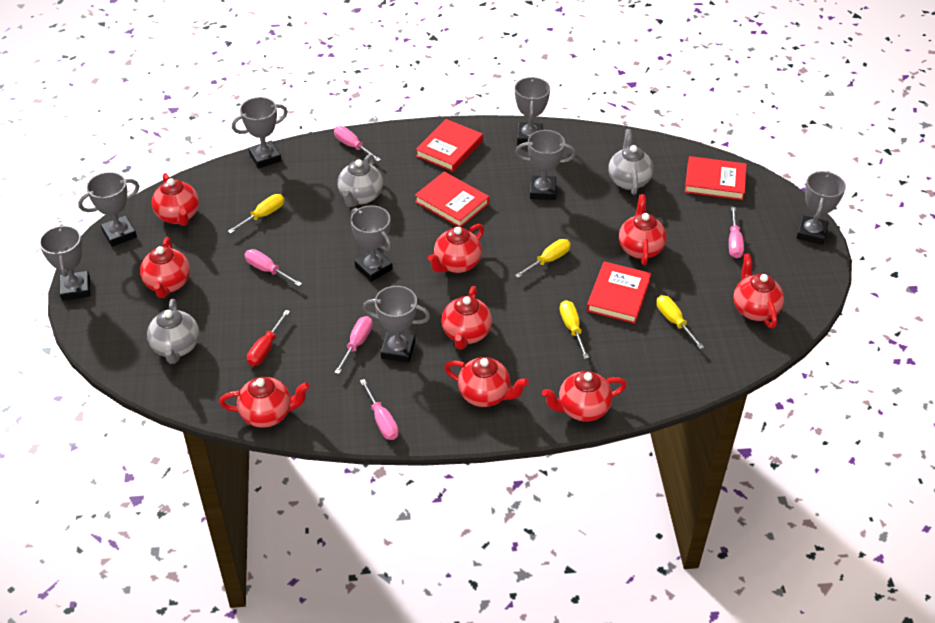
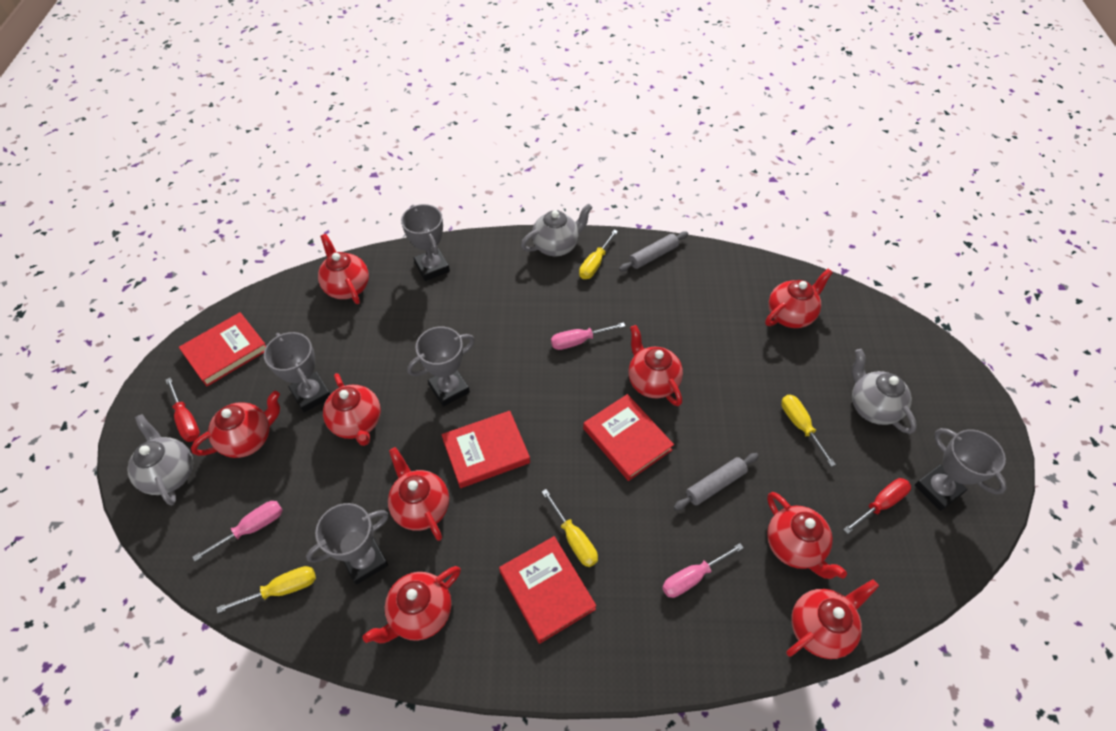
grey rolling pin: none = 0 -> [619,232,688,271] [674,453,759,510] = 2
grey trophy: [39,224,90,301] [78,172,139,247] [232,97,288,168] [351,205,393,282] [363,286,430,363] [515,77,550,145] [515,130,576,200] [797,171,846,245] = 8 -> [264,332,330,412] [306,503,389,585] [401,204,450,281] [407,326,475,407] [915,428,1007,511] = 5
pink screwdriver: [245,249,302,286] [334,126,381,161] [335,316,373,374] [360,379,399,440] [729,207,744,258] = 5 -> [192,501,283,562] [551,322,625,350] [662,543,744,598] = 3
red screwdriver: [247,310,290,366] = 1 -> [165,378,200,442] [843,478,911,534] = 2

